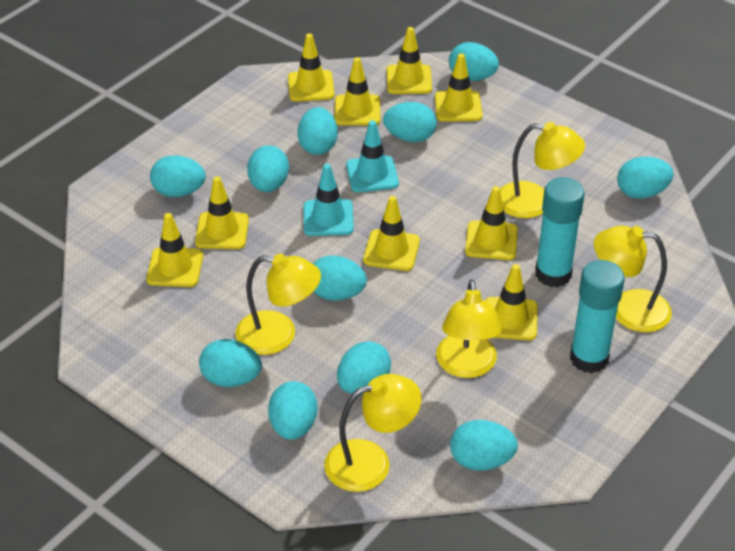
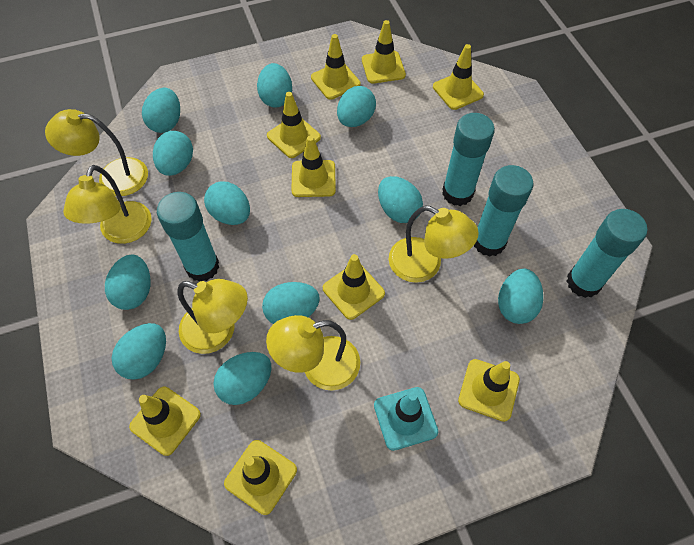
turquoise glue stick: [535,177,585,287] [570,260,625,373] = 2 -> [157,192,219,282] [442,113,495,206] [474,165,534,257] [567,209,647,298] = 4
turquoise traffic cone: [304,164,354,236] [346,120,399,192] = 2 -> [374,387,438,451] = 1

